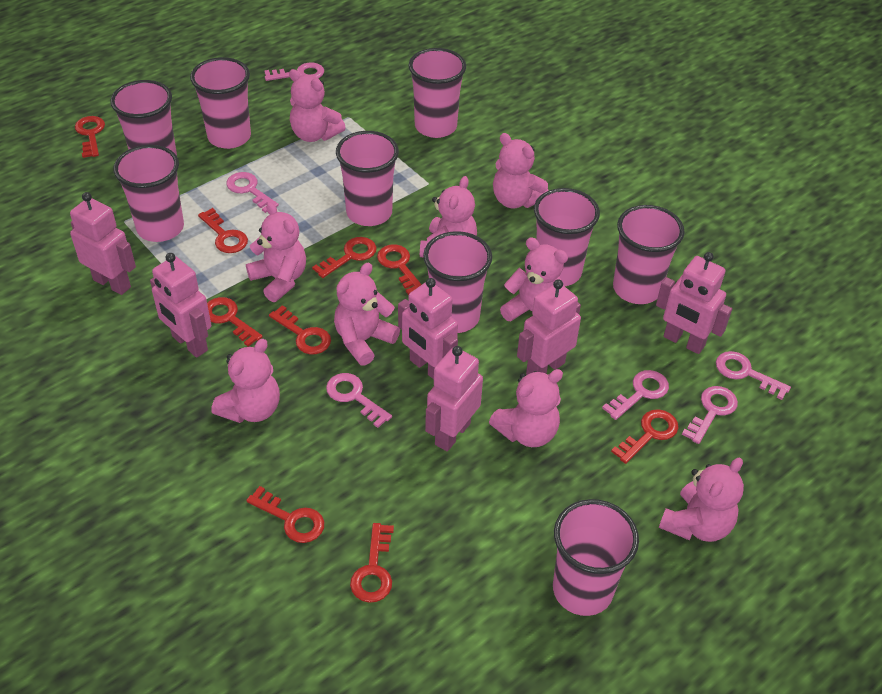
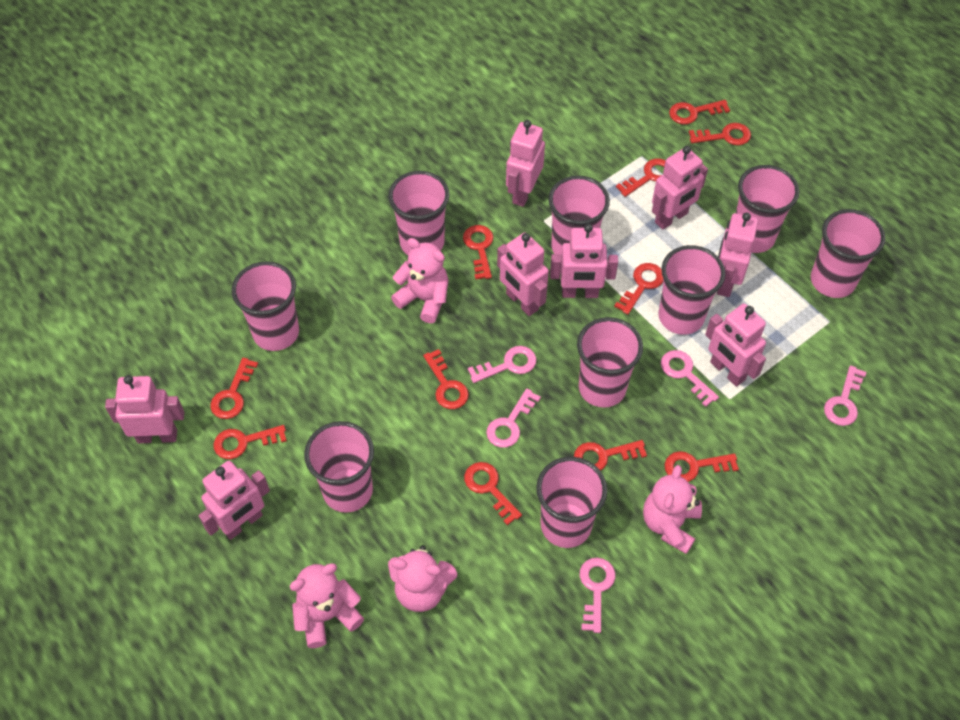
pink key: [226,172,279,213] [264,62,324,81] [326,373,392,428] [602,370,669,420] [682,386,738,444] [716,351,791,400] = 6 -> [468,346,536,383] [486,388,541,448] [580,558,615,633] [661,350,719,407] [824,365,866,426] = 5
pink robot: [70,192,136,295] [150,253,211,358] [398,278,458,379] [425,346,483,451] [517,279,581,375] [656,252,732,354] = 6 -> [105,375,184,443] [199,461,270,540] [497,232,549,316] [506,120,545,207] [550,224,618,298] [652,146,708,230] [705,303,766,387] [717,212,758,297] = 8
pink teddy bear: [211,339,280,423] [246,202,306,302] [289,69,346,142] [334,263,400,366] [420,176,477,257] [489,369,563,447] [493,133,549,208] [500,238,568,321] [659,458,744,542] = 9 -> [290,563,364,648] [388,545,457,612] [391,238,448,324] [643,465,702,554] = 4
red key: [75,116,105,158] [198,208,248,253] [207,297,263,347] [246,486,324,543] [269,305,331,354] [312,237,377,278] [350,523,394,603] [377,244,422,295] [611,409,678,464] = 9 -> [210,358,258,419] [214,425,287,459] [423,349,469,409] [463,225,493,279] [464,462,522,525] [574,440,647,471] [614,263,663,315] [616,159,666,197] [665,451,739,482] [669,100,730,124] [689,123,751,145] = 11

